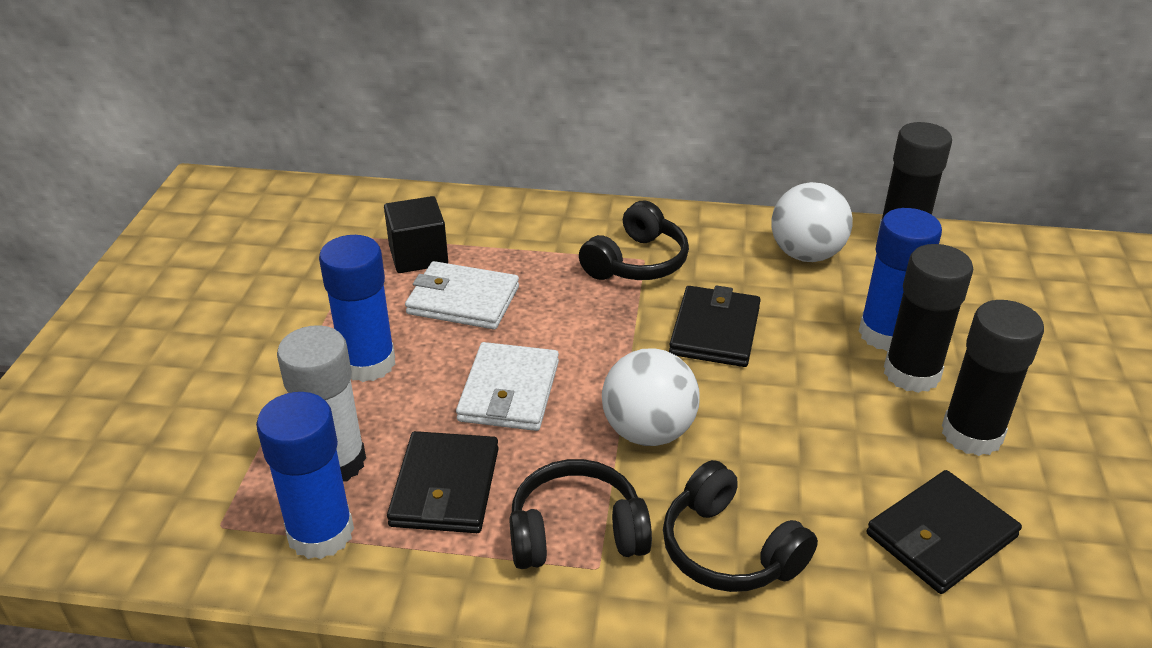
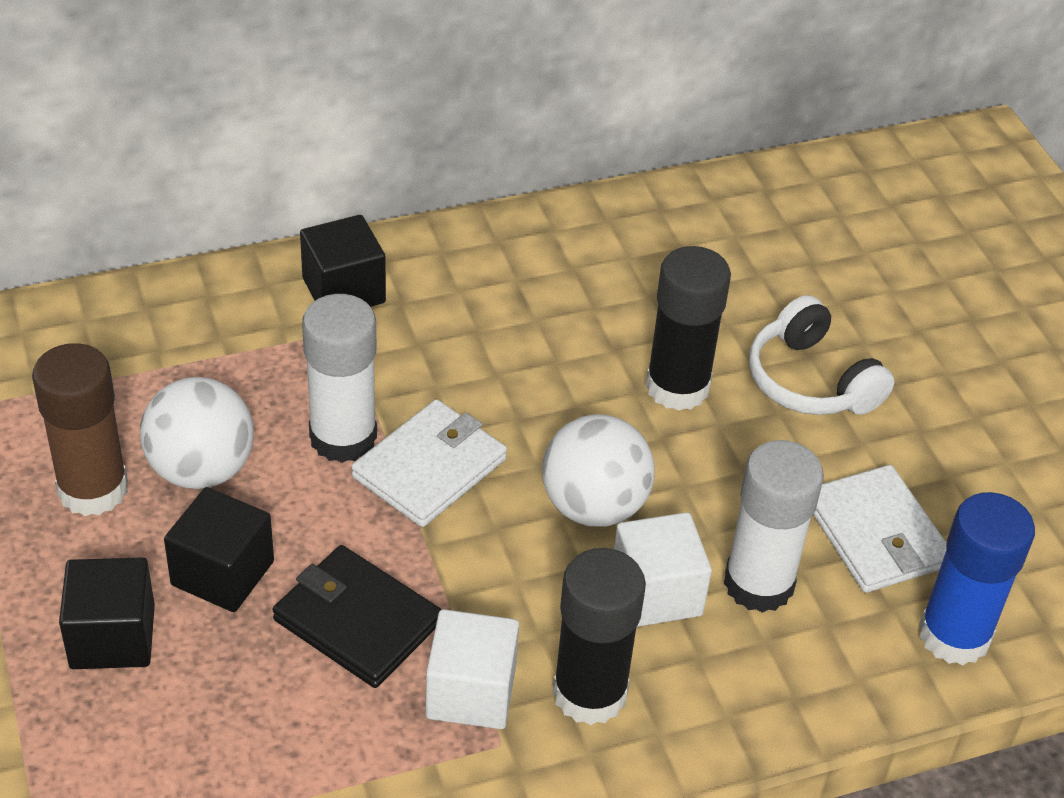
black cube: [384,196,448,273] = 1 -> [59,557,155,669] [164,487,274,612] [300,215,386,307] = 3
black glue stick: [877,122,952,239] [884,244,974,393] [942,300,1044,456] = 3 -> [552,548,646,725] [645,246,731,411] = 2
black headphones: [509,459,652,569] [579,201,689,280] [663,460,818,592] = 3 -> none = 0
black wallet: [387,431,499,533] [669,285,761,367] [867,470,1022,594] = 3 -> [273,545,442,688] = 1
blue glue stick: [256,392,354,559] [319,235,395,382] [858,208,942,351] = 3 -> [919,492,1035,665] = 1
brown glue stick: none = 0 -> [32,343,128,516] = 1
white cube: none = 0 -> [426,609,519,729] [614,512,712,627] = 2
white glue stick: [277,325,366,481] = 1 -> [302,294,377,463] [724,440,824,613] = 2
white headphones: none = 0 -> [749,295,895,415] = 1

